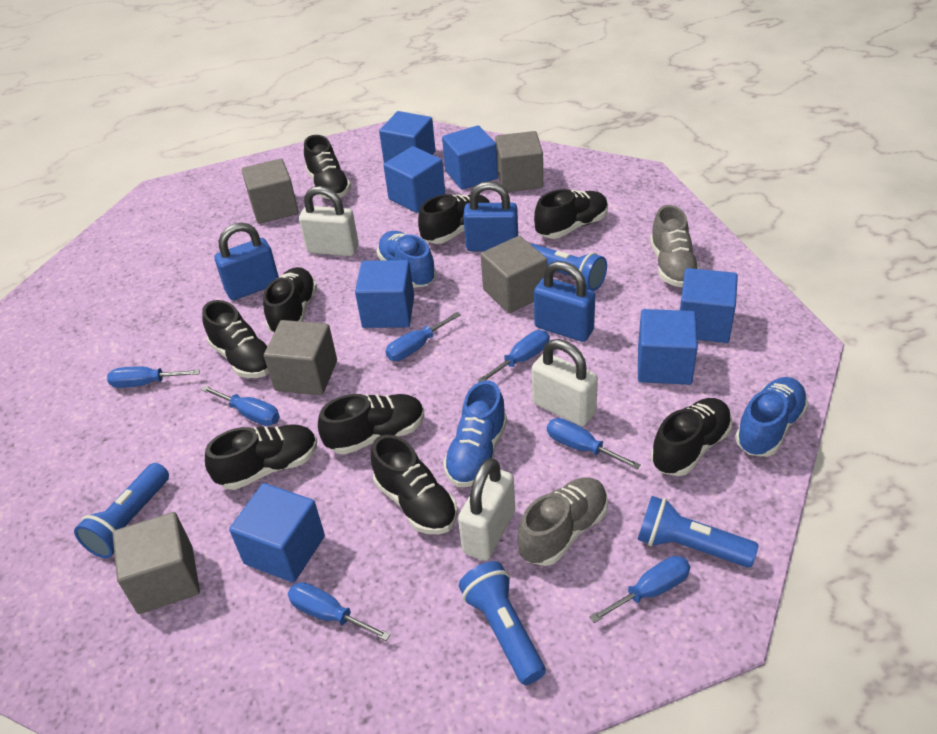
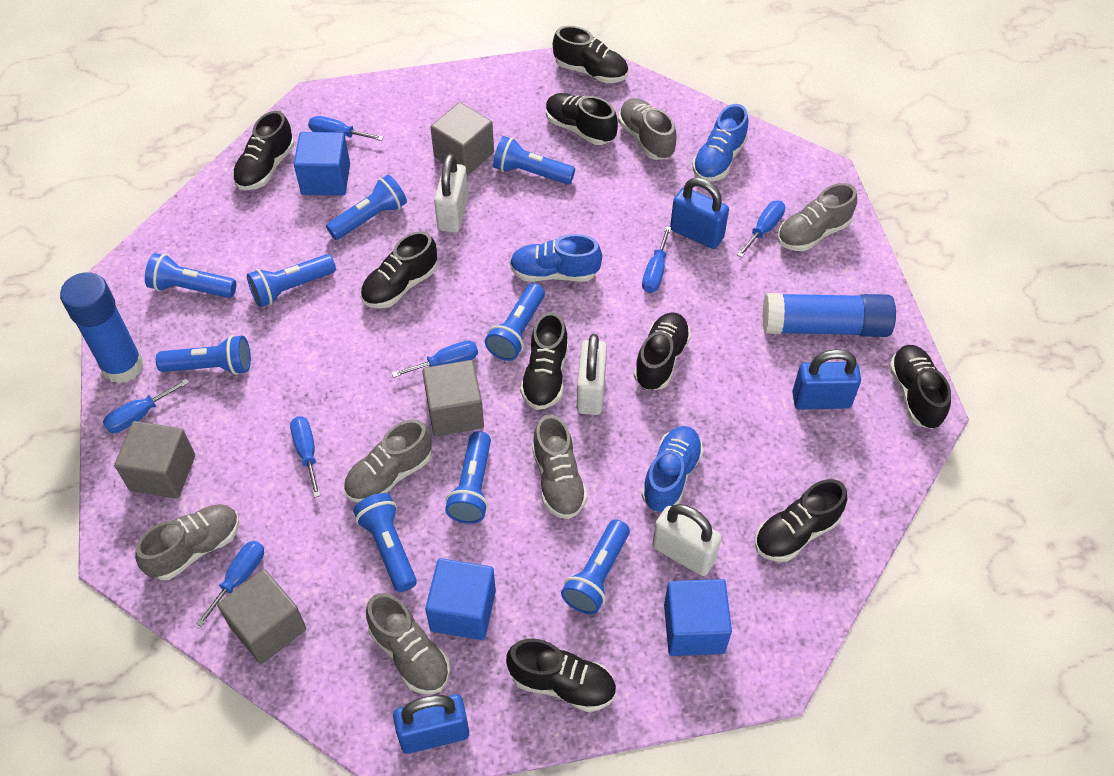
blue cube: [229,483,325,583] [355,260,414,328] [379,111,436,163] [383,146,445,213] [442,125,498,190] [638,309,698,385] [680,268,738,343] = 7 -> [294,132,350,196] [425,558,496,640] [664,579,732,656] = 3
blue flashlight: [74,463,169,559] [459,561,546,685] [531,244,607,291] [638,496,758,568] = 4 -> [145,253,236,298] [156,335,251,375] [247,254,336,307] [326,175,407,240] [353,493,417,592] [445,431,491,524] [485,283,545,361] [493,136,575,184] [561,519,630,614] = 9
blue glue stick: none = 0 -> [60,272,144,384] [763,293,896,337] = 2
grey cube: [113,512,200,614] [242,159,298,224] [264,320,337,395] [481,236,547,313] [495,131,543,192] = 5 -> [114,421,195,499] [217,569,306,664] [422,360,484,436] [430,102,494,176] = 4
grey shoe: [518,477,608,566] [650,205,700,287] = 2 -> [135,504,240,580] [343,419,432,503] [366,593,450,694] [532,415,588,519] [618,98,676,160] [777,183,857,251] = 6

